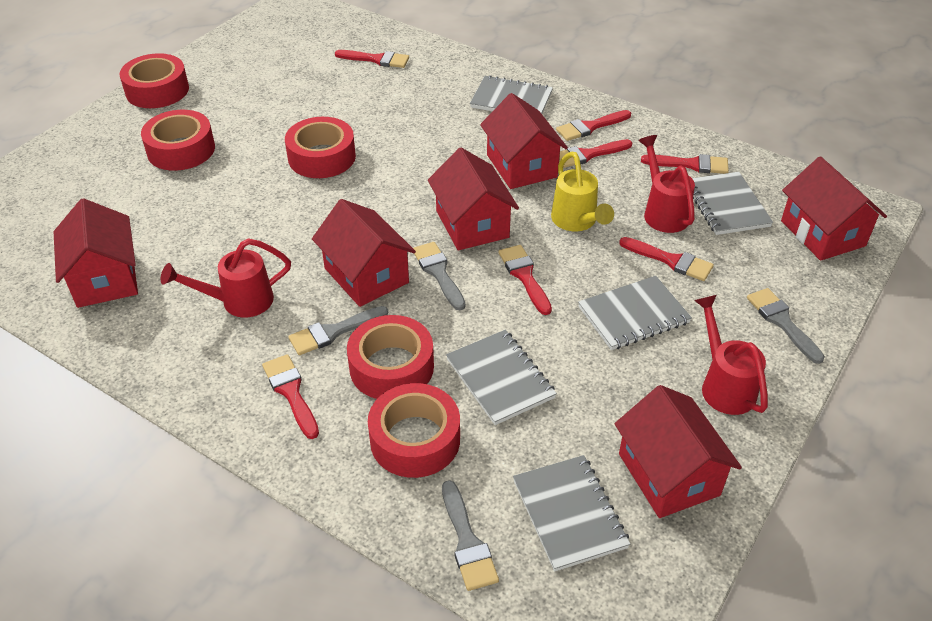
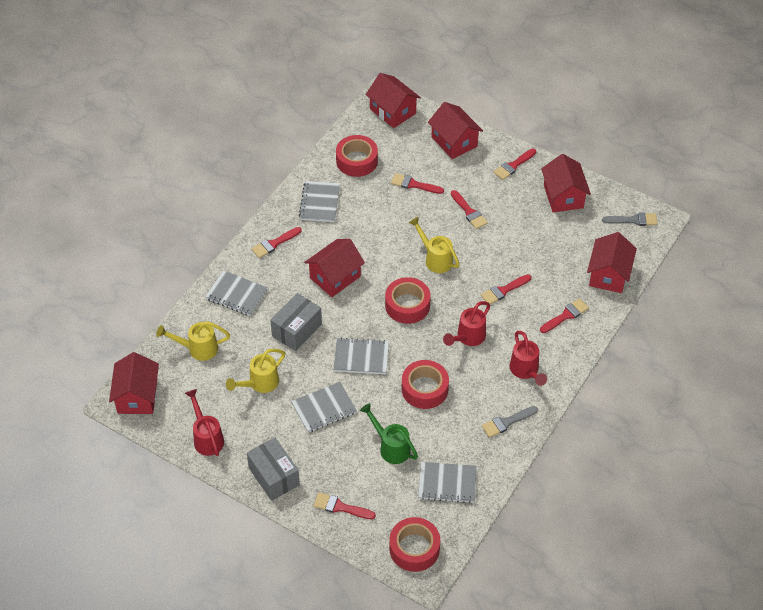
green watering can: none = 0 -> [360,403,418,464] = 1
grey box: none = 0 -> [247,438,300,501] [270,293,322,351] = 2
grey brush: [288,306,388,355] [413,242,466,310] [442,480,499,591] [747,288,825,364] = 4 -> [482,406,538,438] [602,212,658,226] = 2
red tape: [120,53,189,108] [141,110,215,171] [285,117,356,178] [347,315,434,399] [368,383,460,478] = 5 -> [336,135,378,177] [385,277,431,324] [389,517,440,572] [402,360,449,409] = 4
yellow watering can: [551,152,614,231] = 1 -> [156,321,230,361] [226,349,285,393] [409,217,460,273] = 3

